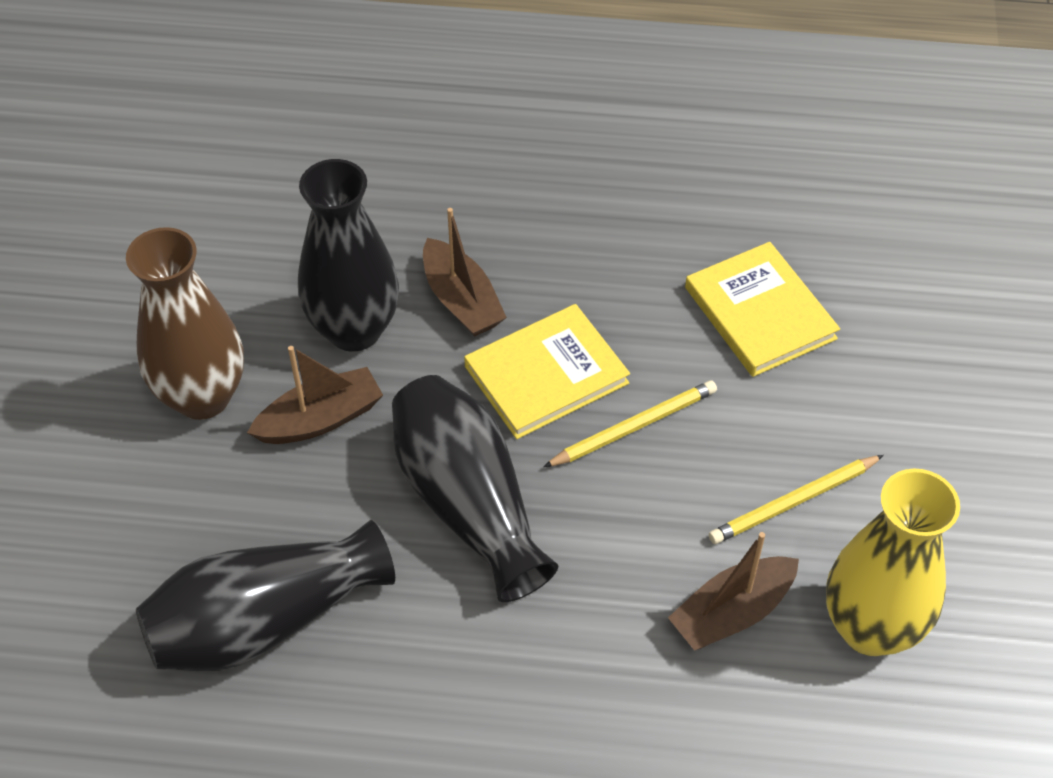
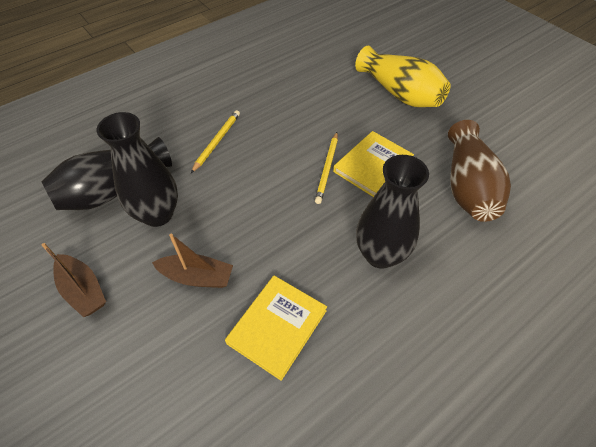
brown boat: [247,346,383,444] [423,208,507,337] [668,532,799,651] = 3 -> [42,243,106,317] [152,234,233,288] = 2

